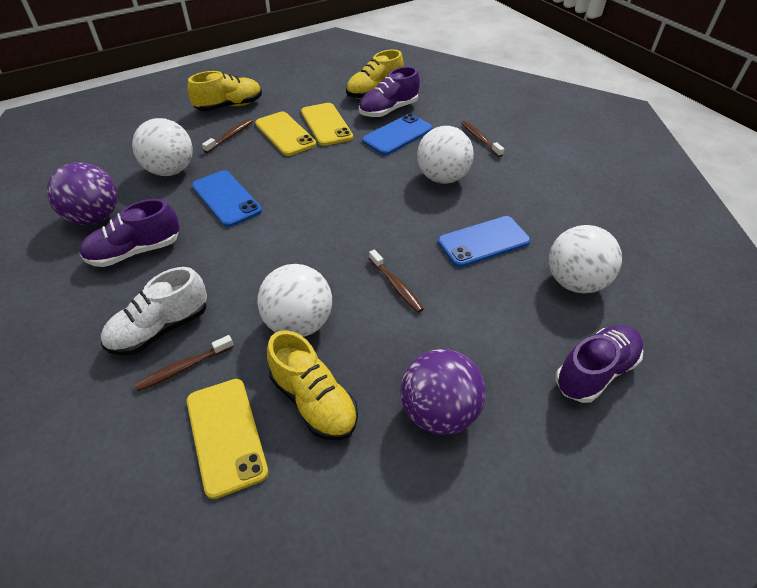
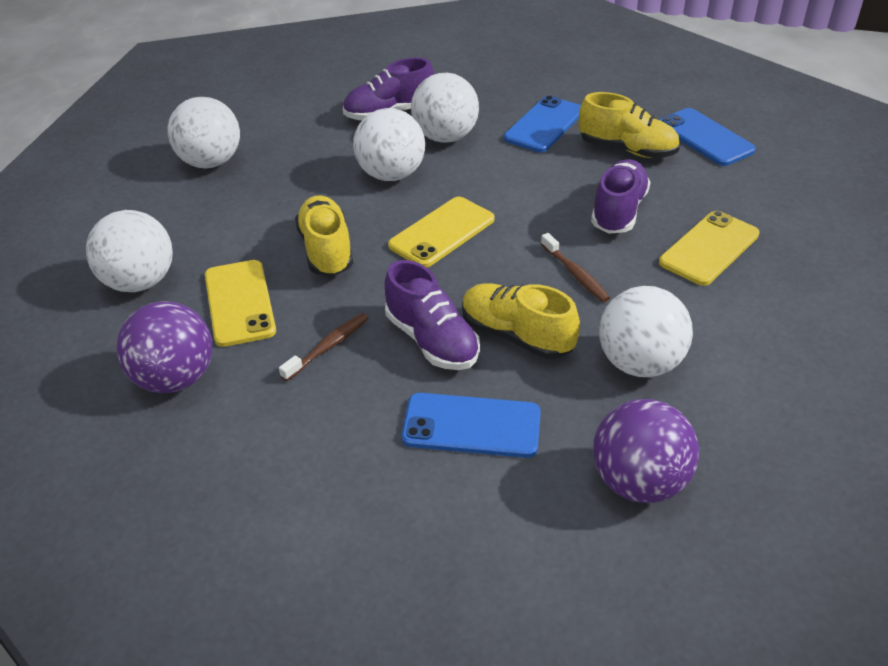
brown toothbrush: [134,335,234,392] [202,119,253,153] [369,249,424,313] [461,121,504,157] = 4 -> [279,313,369,381] [541,233,610,302] = 2
white ball: [132,118,193,176] [257,264,332,337] [417,126,474,184] [549,225,622,293] = 4 -> [86,210,173,292] [168,97,240,168] [353,108,425,181] [411,73,479,143] [599,286,693,377] = 5
white shoe: [101,267,207,356] = 1 -> none = 0

